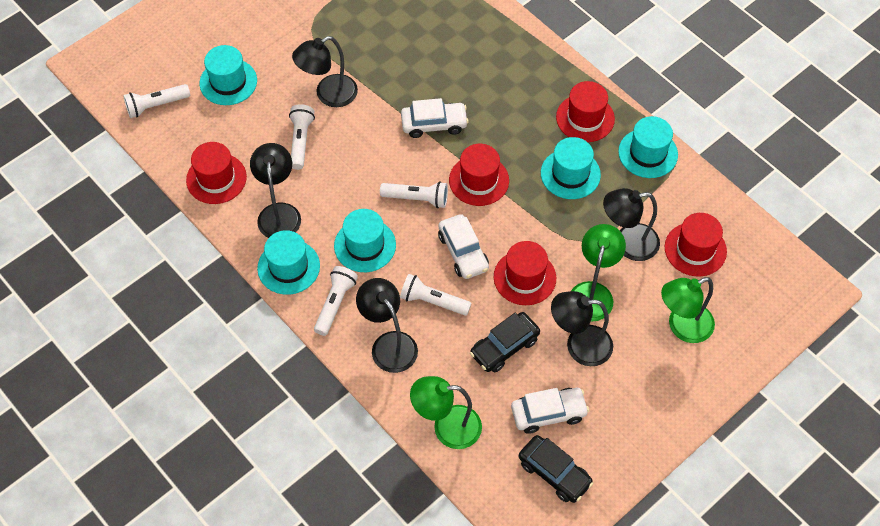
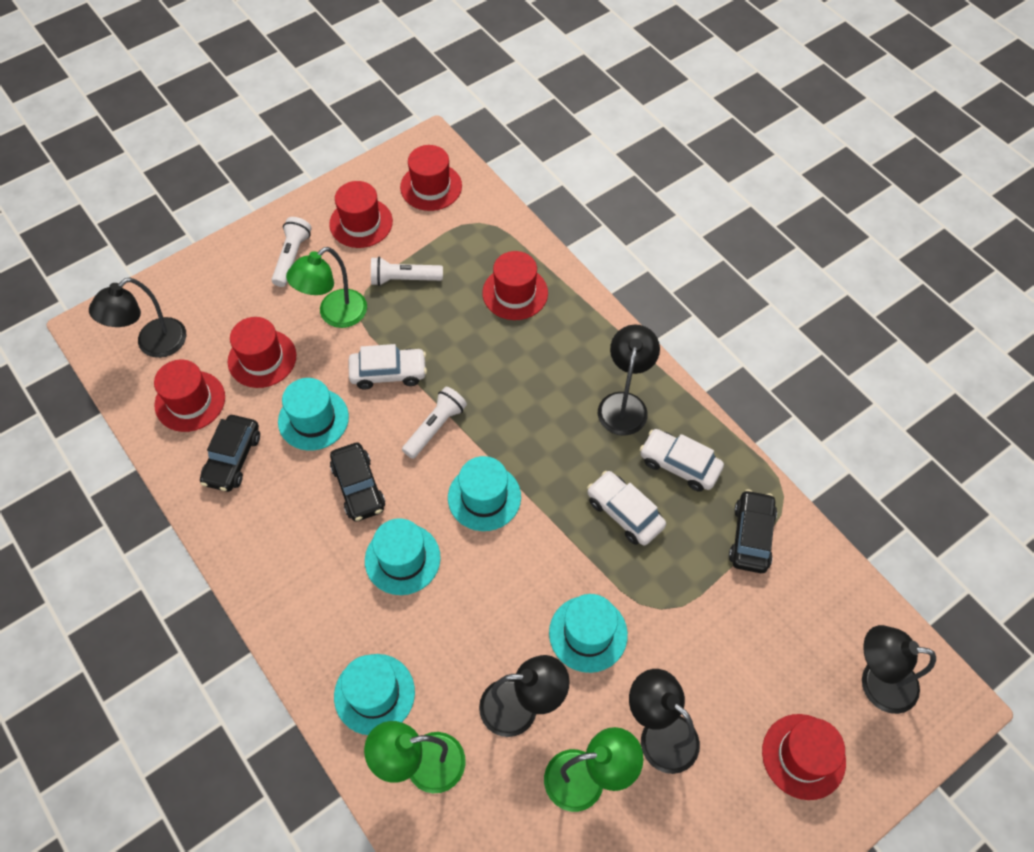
black car: [470,312,540,372] [519,435,594,503] = 2 -> [200,415,260,492] [330,443,385,522] [729,489,777,573] = 3
red hat: [186,142,247,204] [449,144,509,206] [494,241,556,305] [556,81,615,142] [665,213,727,276] = 5 -> [154,360,225,432] [228,317,296,388] [329,181,393,248] [400,145,462,211] [482,251,548,320] [762,714,846,800] = 6
white flashlight: [123,84,190,118] [289,104,315,170] [314,266,358,336] [380,182,448,208] [400,274,471,316] = 5 -> [271,217,312,287] [371,257,443,286] [402,387,467,459] = 3

